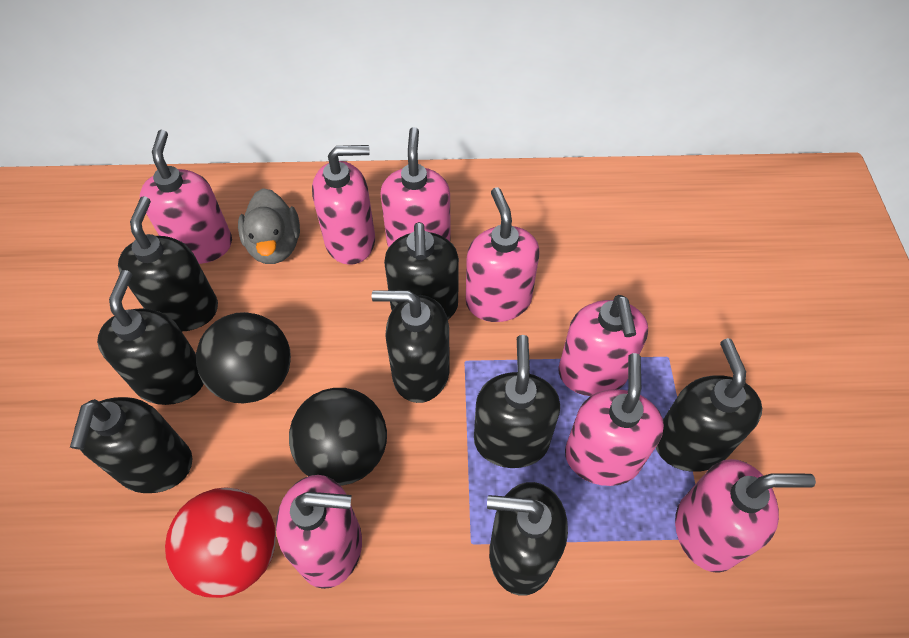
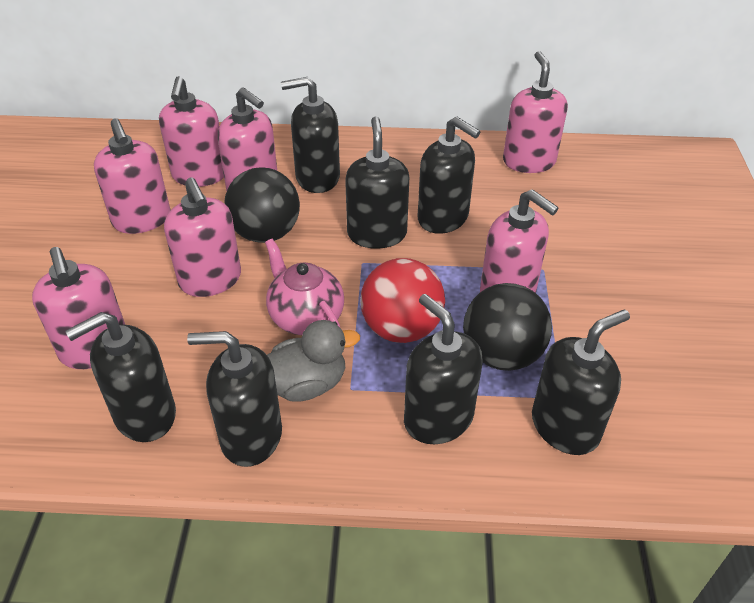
black soap dispenser: [70,397,193,493] [97,270,203,405] [118,196,218,331] [372,290,450,403] [384,222,459,319] [474,335,560,468] [487,482,568,596] [656,338,762,472] = 8 -> [65,312,176,442] [187,331,282,467] [281,77,340,193] [345,116,409,249] [404,294,483,444] [418,117,480,234] [532,309,630,455] = 7
pink soap dispenser: [140,130,232,264] [276,475,362,589] [312,145,375,265] [380,127,451,247] [466,187,540,322] [558,295,648,396] [565,353,664,486] [675,459,816,573] = 8 -> [32,247,125,369] [94,118,170,234] [159,76,224,187] [164,178,241,297] [217,87,277,191] [480,189,559,293] [503,51,568,173] = 7
pink teapot: none = 0 -> [265,238,344,335] = 1

